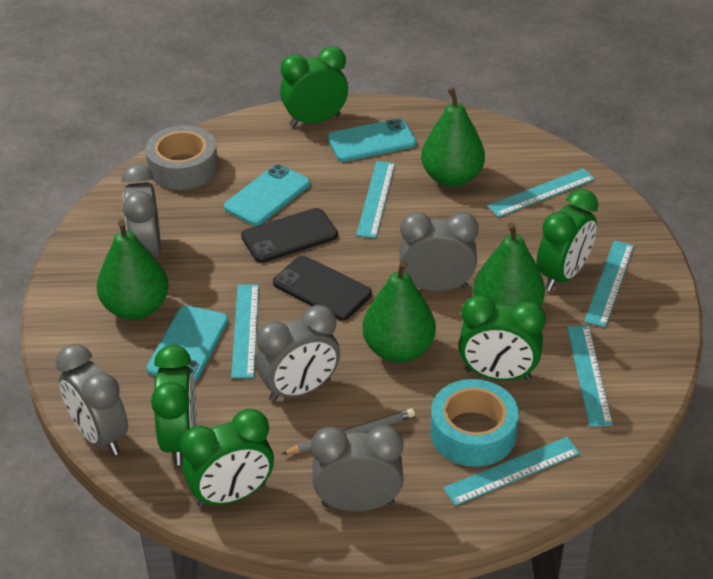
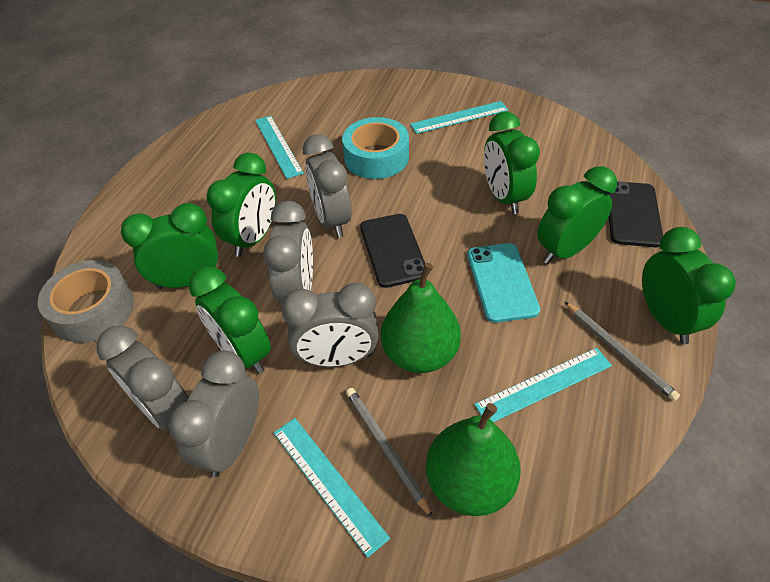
green clock: [151,345,197,465] [181,409,274,508] [280,46,348,127] [459,295,546,381] [537,189,598,291] = 5 -> [121,203,218,289] [189,267,271,374] [206,153,276,257] [484,112,540,214] [537,166,617,264] [642,227,736,344] = 6
green pear: [97,220,169,320] [363,261,436,363] [421,87,485,187] [473,222,545,307] = 4 -> [381,263,461,373] [426,403,521,516] = 2
grey pencil: [282,408,415,454] = 1 -> [346,388,433,518] [565,302,680,401] = 2
turquoise phone: [147,306,229,382] [224,164,310,226] [328,118,416,162] = 3 -> [467,243,540,323] = 1
turquoise ruler: [231,284,259,378] [356,161,395,238] [443,437,580,506] [488,168,595,217] [567,326,613,427] [584,240,634,327] = 6 -> [255,115,304,179] [274,418,390,558] [410,101,508,134] [474,348,612,422] = 4

